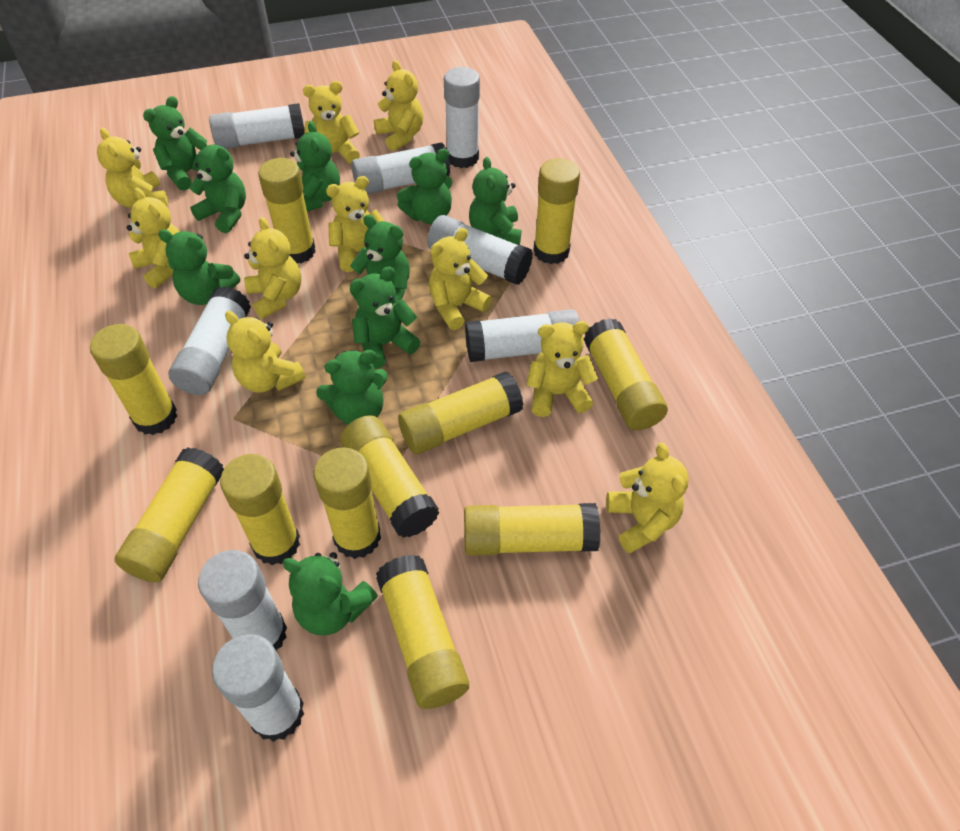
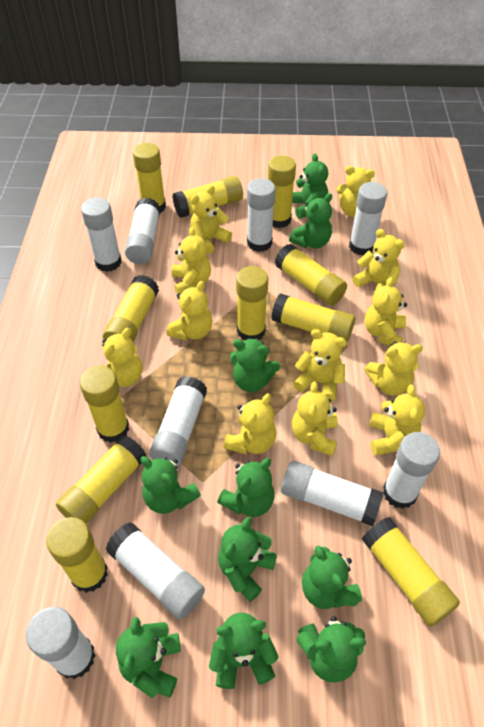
white glue stick: [169,286,251,395] [198,550,287,651] [209,103,305,149] [212,634,304,742] [352,142,450,194] [427,215,533,285] [444,67,480,168] [465,309,580,362] = 8 -> [26,607,95,679] [81,197,122,272] [106,522,205,620] [125,198,160,264] [149,376,207,466] [247,178,276,252] [281,461,384,526] [349,182,387,255] [383,432,440,509] = 9
yellow teddy bear: [97,128,168,208] [127,188,180,289] [225,311,306,392] [244,217,301,319] [303,81,360,164] [326,176,384,272] [374,60,423,151] [429,228,492,330] [526,321,598,417] [606,443,689,554] = 10 -> [102,328,142,387] [166,281,213,341] [172,227,211,294] [190,186,232,254] [224,393,276,454] [292,382,338,456] [293,329,347,402] [337,166,375,217] [352,229,405,293] [364,341,423,396] [365,277,407,346] [369,385,425,455] = 12

